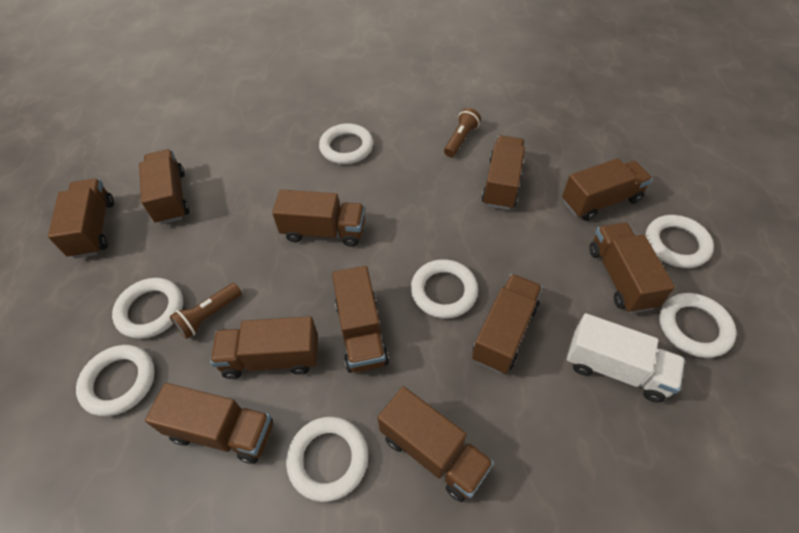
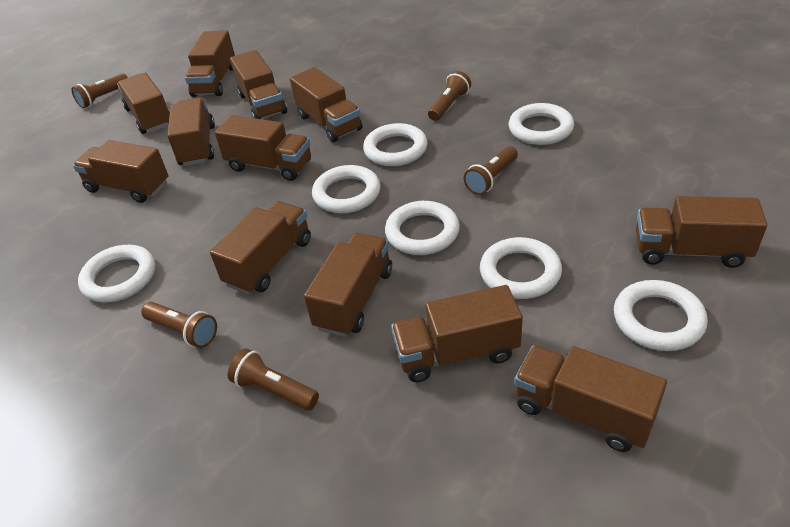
brown flashlight: [170,283,242,339] [444,108,481,157] = 2 -> [71,74,128,108] [141,302,217,348] [228,348,319,410] [428,71,471,121] [464,146,518,195] = 5
brown truck: [48,178,114,259] [139,149,189,224] [145,383,273,464] [210,316,318,379] [272,190,365,247] [332,266,389,373] [377,386,494,502] [472,274,542,374] [482,135,525,210] [562,158,653,221] [589,222,675,313] = 11 -> [73,140,168,203] [117,73,170,134] [167,97,215,166] [185,30,235,97] [210,201,311,294] [215,115,311,181] [230,50,287,119] [290,67,362,142] [304,233,392,337] [391,285,523,382] [514,345,667,452] [636,196,767,268] = 12
white truck: [567,313,685,403] = 1 -> none = 0

